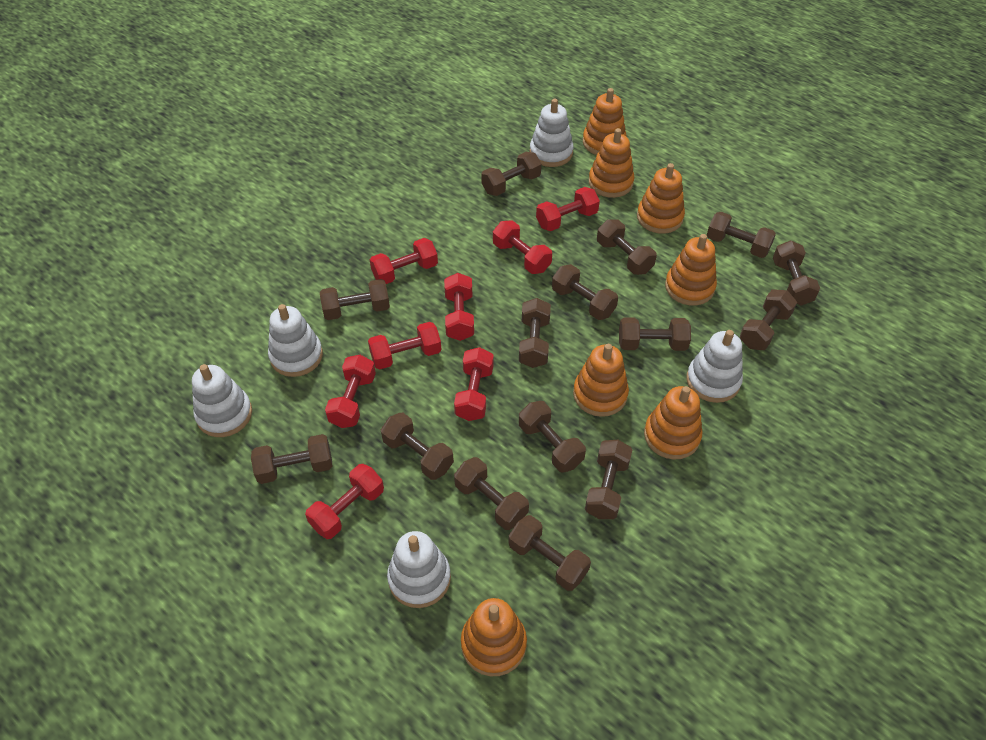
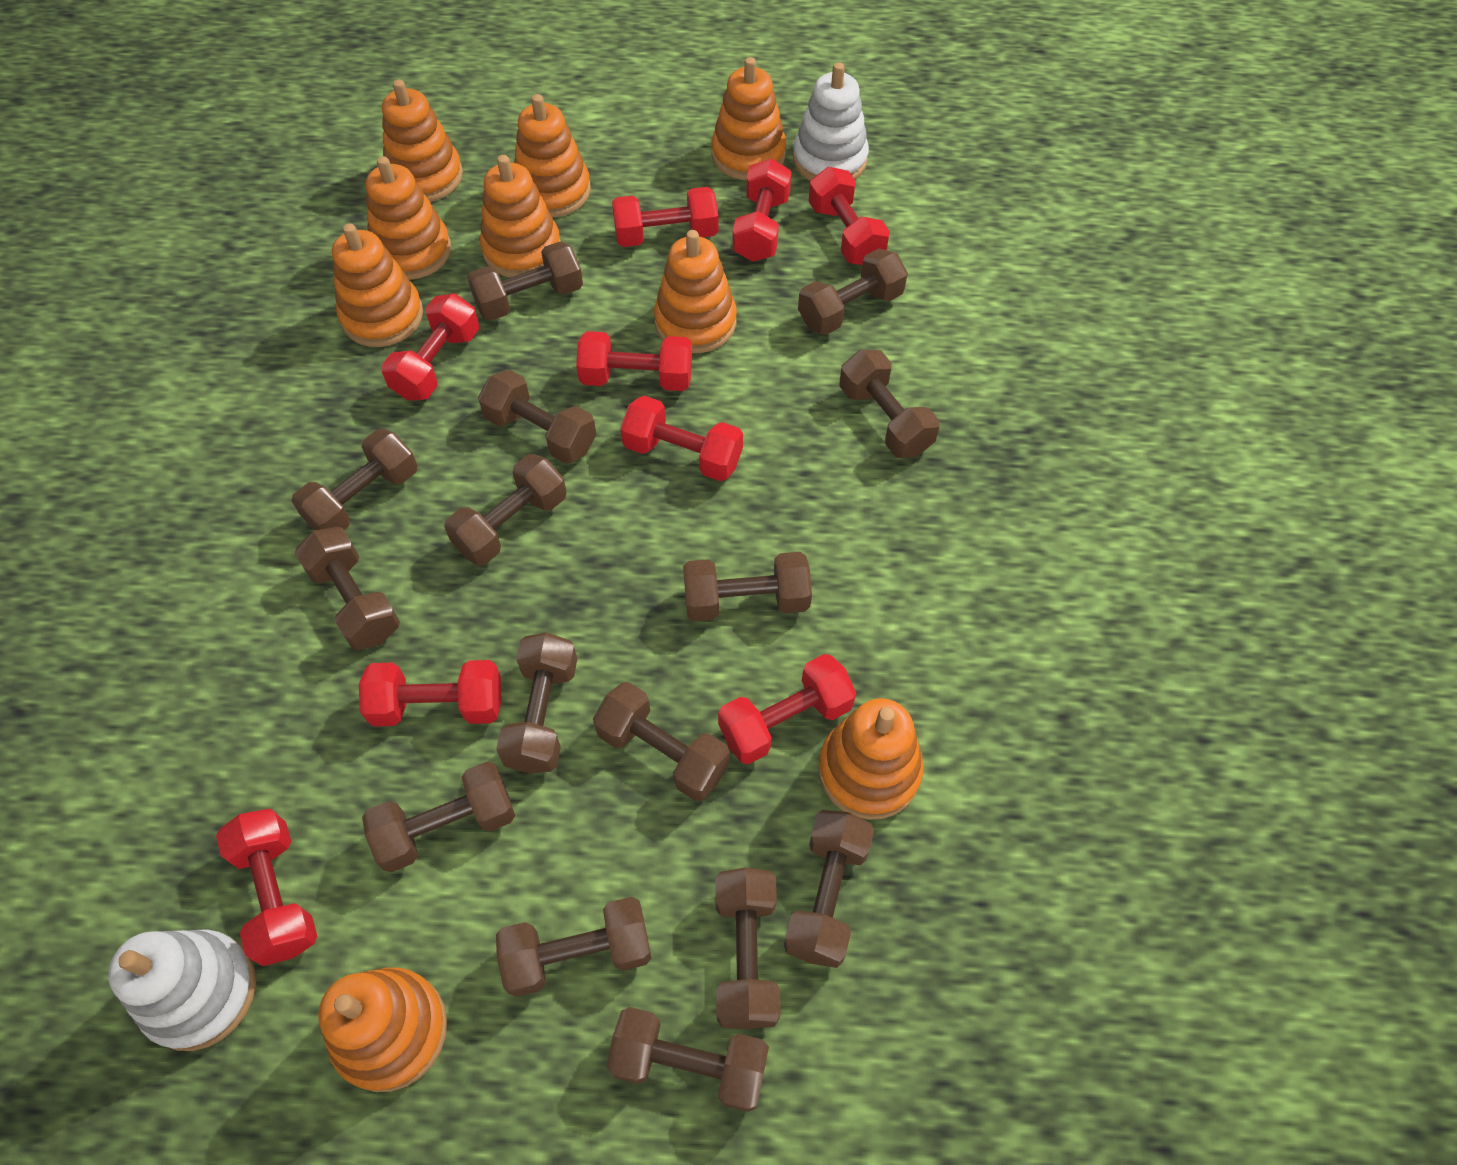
orange stacking toy: [461,598,527,676] [573,344,629,417] [583,88,626,155] [589,128,634,198] [637,163,685,234] [644,386,702,460] [665,234,717,306] = 7 -> [318,967,447,1092] [332,223,423,347] [366,156,451,280] [382,79,463,202] [480,155,561,278] [514,94,591,217] [654,230,737,353] [711,57,786,180] [818,698,924,820] = 9
red dumbbell: [305,464,384,539] [325,355,376,428] [368,322,441,369] [370,238,438,284] [444,273,474,341] [454,347,494,421] [493,220,552,274] [536,187,600,231] = 8 -> [216,809,318,966] [359,660,501,726] [381,293,479,401] [576,331,692,391] [612,187,719,247] [620,396,743,481] [718,654,856,764] [732,158,791,262] [809,167,890,265] = 9
white stacking toy: [192,364,252,437] [268,304,323,377] [387,531,451,608] [530,99,574,167] [686,330,743,403] = 5 -> [108,929,256,1051] [793,62,869,181] = 2

